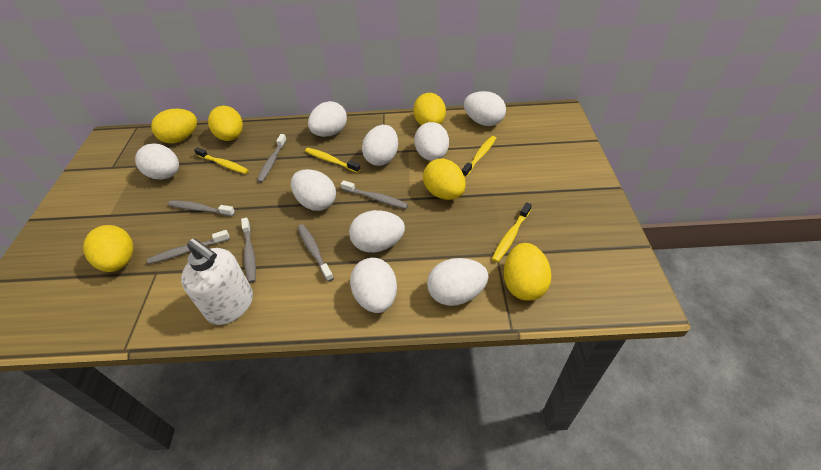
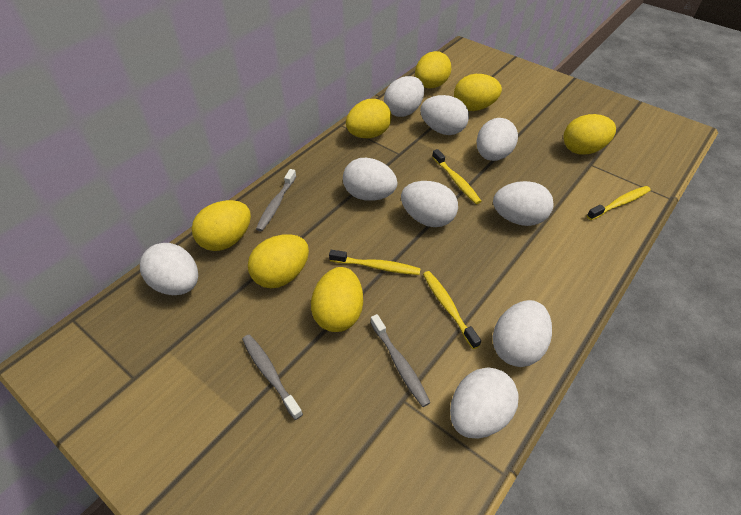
grey toothbrush: [147,230,230,264] [168,200,235,216] [241,217,256,283] [257,134,287,183] [297,224,334,282] [341,180,408,209] = 6 -> [242,335,303,420] [256,169,296,232] [371,314,431,407] = 3
white soap dispenser: [181,238,253,325] = 1 -> none = 0
yellow egg: [83,225,133,272] [151,109,197,143] [208,106,243,141] [413,93,446,125] [423,159,466,200] [504,243,552,301] = 6 -> [192,200,251,251] [248,234,309,288] [311,267,363,332] [346,99,391,138] [415,51,451,88] [454,74,502,111] [564,114,616,155] = 7

